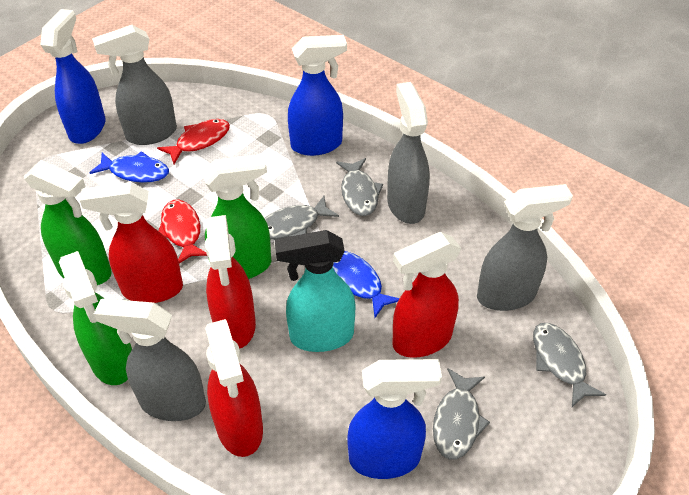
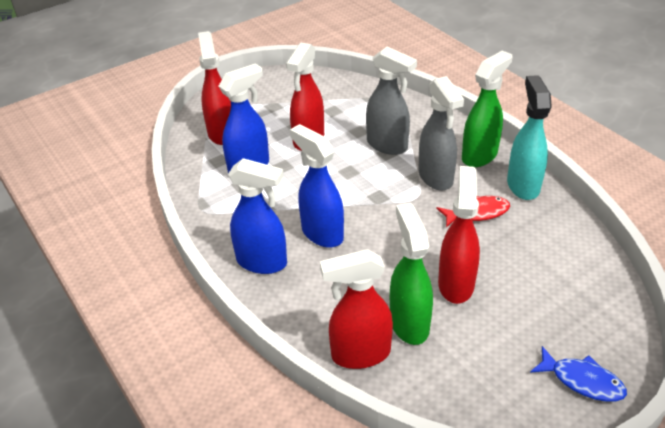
blue fish: [89,151,169,183] [333,251,400,318] = 2 -> [530,346,627,402] = 1
green spray bottle: [24,160,112,285] [59,251,132,385] [202,154,271,279] = 3 -> [390,203,433,345] [462,50,513,167] = 2
grey fish: [264,196,339,240] [336,158,383,216] [433,368,490,460] [533,323,606,407] = 4 -> none = 0
grey spray bottle: [92,25,177,145] [94,299,206,421] [387,82,430,224] [477,184,573,311] = 4 -> [366,47,417,155] [418,76,464,191] = 2
red fish: [157,119,230,164] [158,199,207,263] = 2 -> [436,196,510,228] = 1

